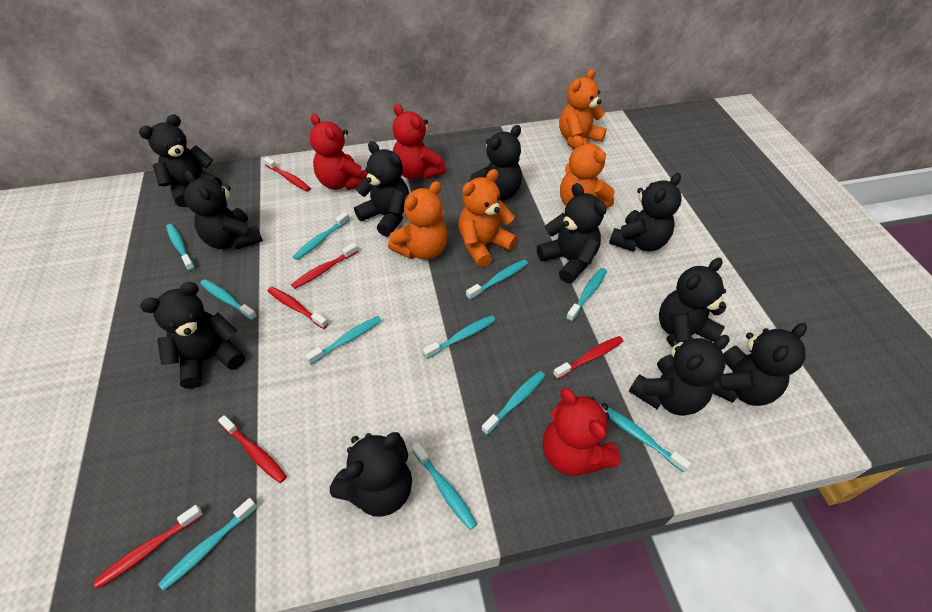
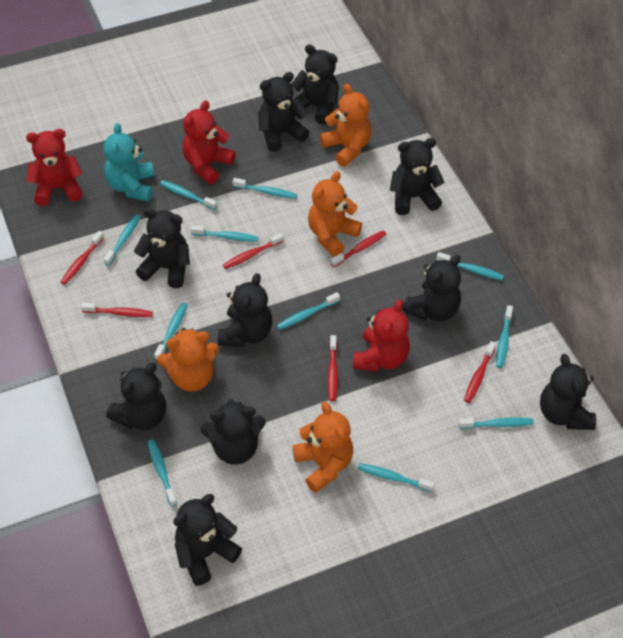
black teddy bear: [139,114,222,207] [140,282,245,389] [184,170,263,249] [330,432,412,517] [354,141,409,237] [468,125,522,200] [537,183,607,284] [609,173,682,252] [629,335,729,416] [659,258,726,347] [713,323,807,406] = 11 -> [106,363,166,430] [134,208,190,288] [173,494,242,586] [201,399,266,465] [218,273,272,347] [258,72,310,152] [291,44,339,125] [390,138,445,215] [402,255,461,321] [540,354,596,430] = 10
turquoise teddy bear: none = 0 -> [103,123,154,201] = 1

